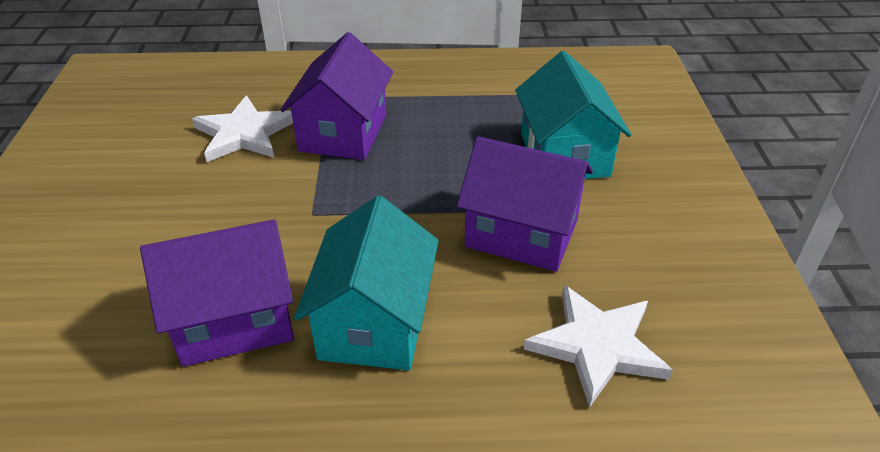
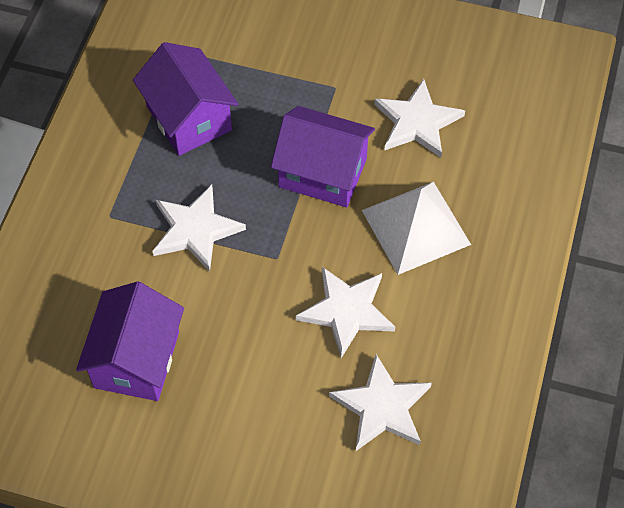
turquoise house: [294,196,439,370] [515,51,631,179] = 2 -> none = 0
white pyramid: none = 0 -> [362,182,471,275] = 1
white star: [192,96,293,162] [524,285,673,408] = 2 -> [153,184,246,272] [296,267,395,358] [329,354,432,451] [374,79,465,158] = 4

